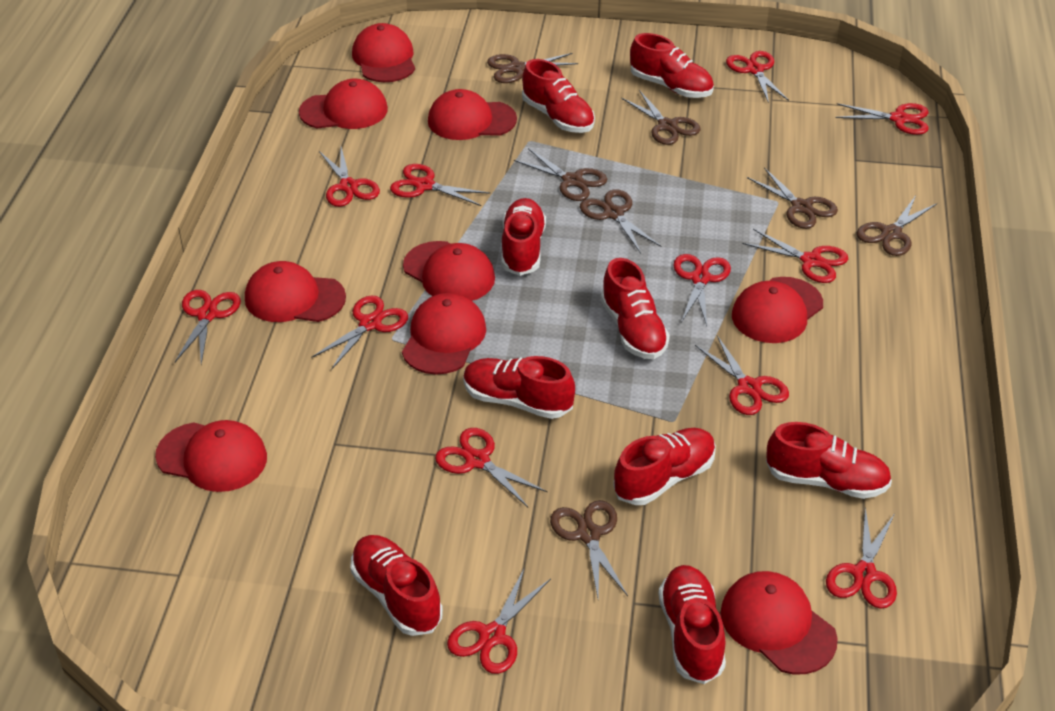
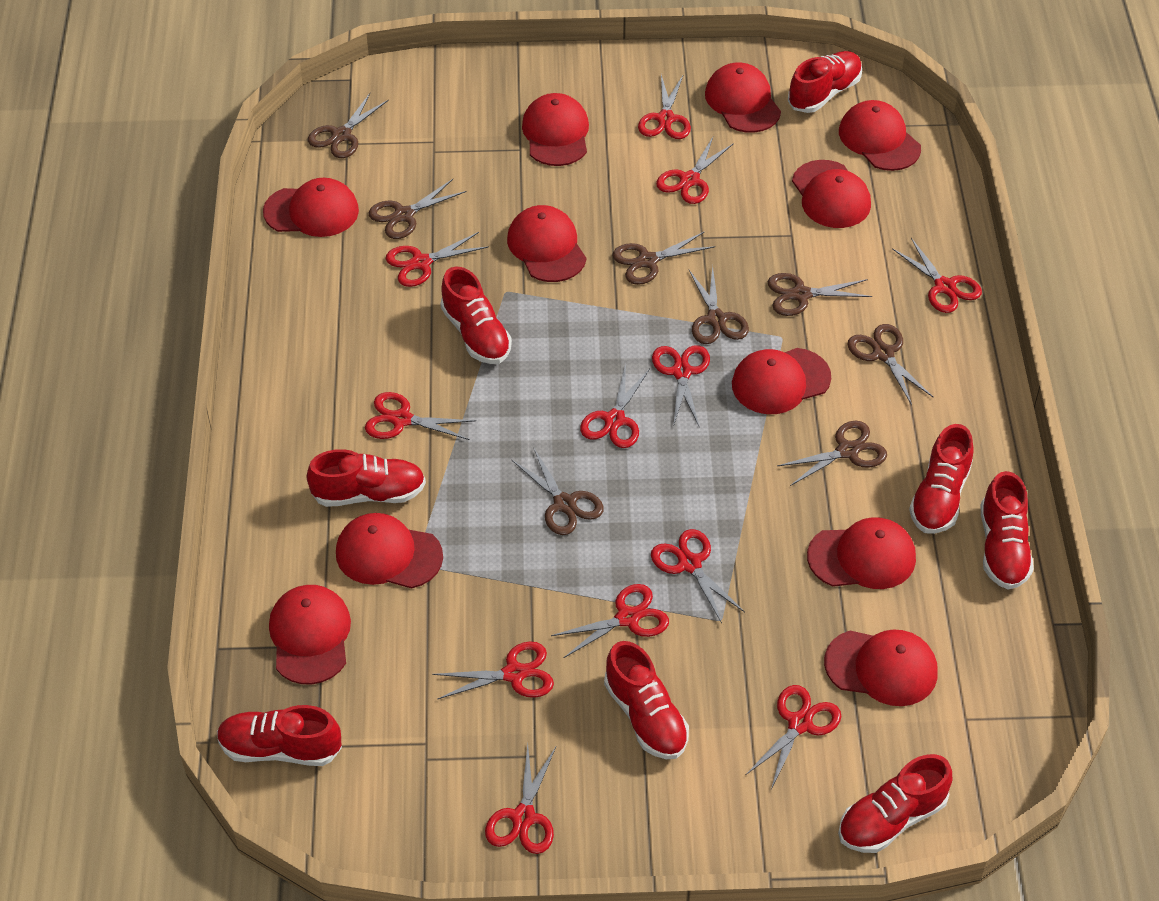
brown scissors: [487,53,578,83] [514,148,607,201] [550,500,628,598] [580,189,662,253] [622,90,700,145] [747,168,838,229] [857,195,937,256] = 7 -> [308,93,389,158] [368,179,467,239] [512,447,604,535] [613,231,715,285] [689,266,749,344] [768,273,873,316] [777,421,887,486] [847,324,934,405] = 8
red cap: [155,420,267,492] [245,261,346,322] [299,79,388,129] [352,23,415,82] [402,293,486,374] [403,241,495,301] [428,89,517,140] [720,571,838,675] [732,277,823,343] = 9 -> [263,178,359,237] [269,585,351,684] [336,513,443,589] [507,205,586,282] [522,93,589,166] [705,62,781,133] [732,348,831,414] [792,160,871,228] [807,517,916,589] [824,629,938,706] [839,100,921,171] = 11
red shoe: [350,535,443,636] [463,356,575,419] [501,198,546,276] [522,59,595,133] [601,258,670,359] [613,428,716,505] [630,33,714,98] [658,565,726,684] [766,422,892,499] = 9 -> [217,705,342,766] [307,449,426,507] [440,266,512,364] [604,641,689,759] [788,51,862,113] [838,754,952,853] [909,424,974,534] [980,471,1034,590] = 8

